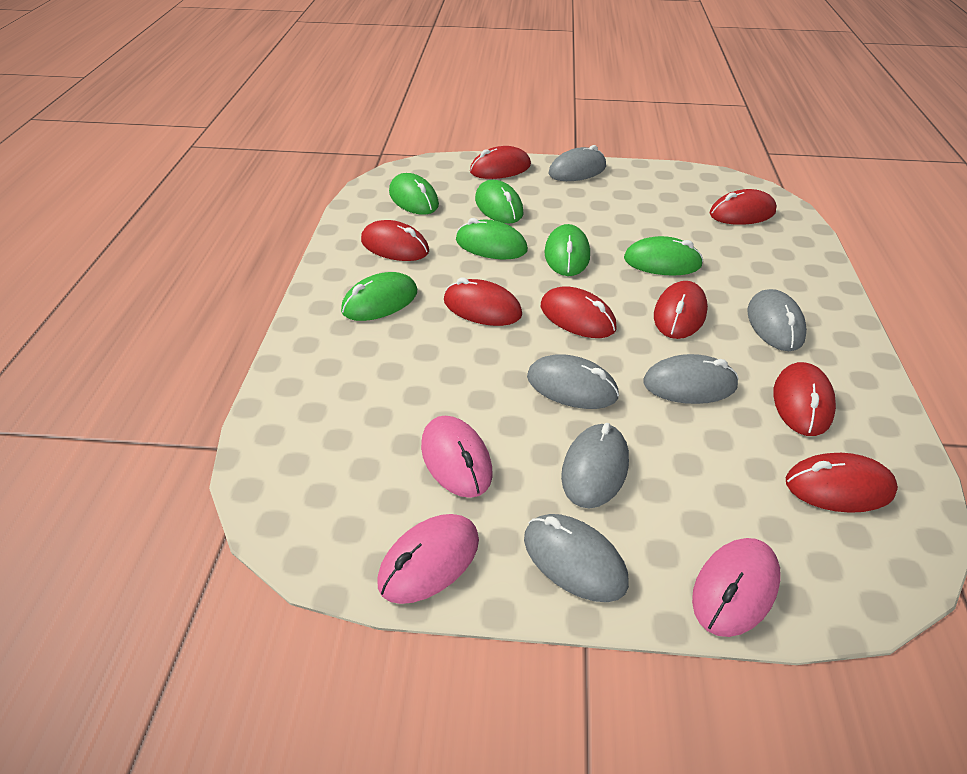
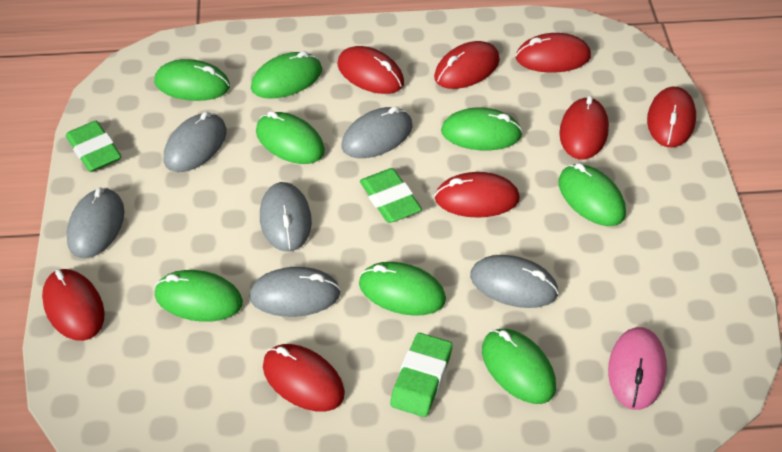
green eraser: none = 0 -> [66,121,122,172] [360,168,422,223] [390,333,452,417] = 3
green mouse: [341,272,417,321] [389,173,439,215] [456,218,528,259] [475,180,524,224] [544,224,590,276] [624,236,703,276] = 6 -> [154,59,230,101] [155,270,243,322] [251,51,322,99] [256,111,325,164] [359,262,446,316] [441,108,523,150] [482,329,556,404] [558,163,626,226] = 8
pink mouse: [377,514,479,604] [421,416,493,498] [692,538,781,637] = 3 -> [608,327,666,410] = 1

